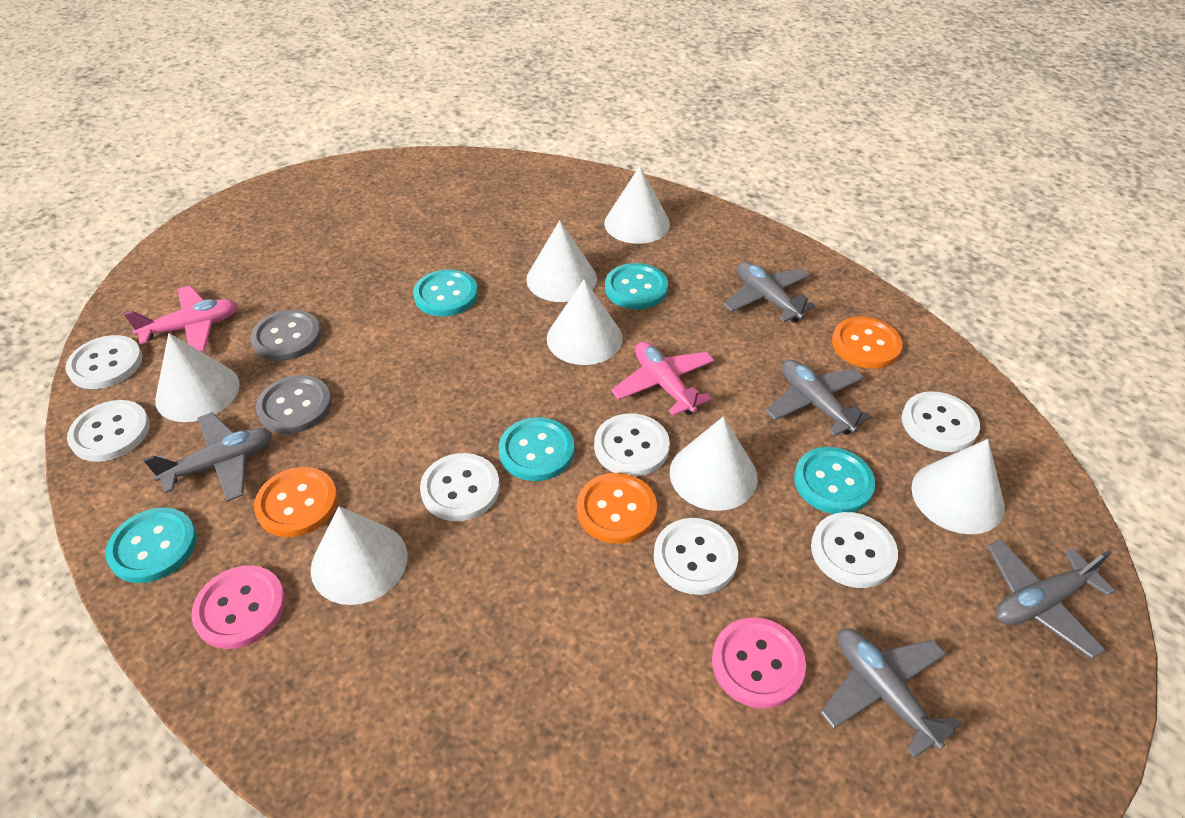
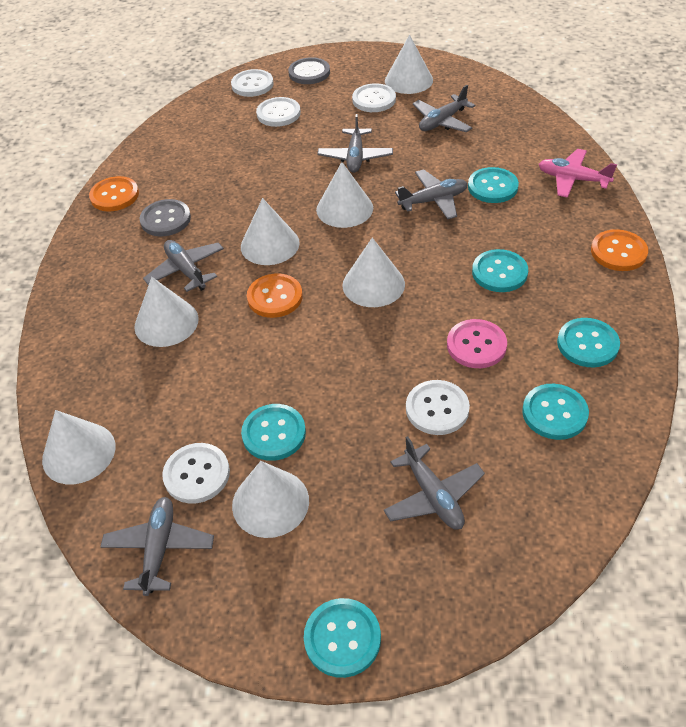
grey plane: [143,412,272,502] [723,262,816,323] [766,360,871,436] [821,628,961,758] [987,539,1115,659] = 5 -> [100,497,214,596] [143,240,224,292] [317,114,393,173] [384,436,485,529] [395,169,468,219] [413,85,475,132] = 6
pink button: [192,565,286,649] [712,617,806,709] = 2 -> [447,319,507,368] = 1
pink plane: [124,286,238,352] [611,342,714,416] = 2 -> [539,149,617,198] = 1
turquoise button: [105,508,197,583] [413,269,478,316] [499,417,575,481] [605,263,668,309] [794,447,875,514] = 5 -> [241,404,306,461] [304,598,381,678] [468,167,519,203] [472,249,528,292] [522,384,589,440] [557,318,620,367] = 6
white button: [65,335,143,389] [67,400,150,462] [420,453,500,521] [594,413,670,477] [654,518,738,595] [811,512,898,588] [902,391,980,452] = 7 -> [162,443,230,504] [231,69,274,97] [256,97,301,127] [352,83,396,112] [406,380,470,435] = 5

